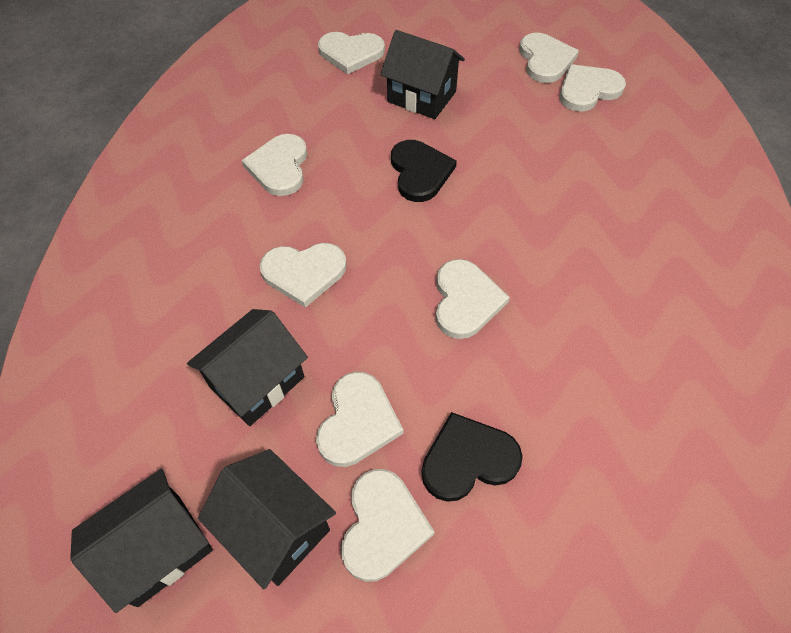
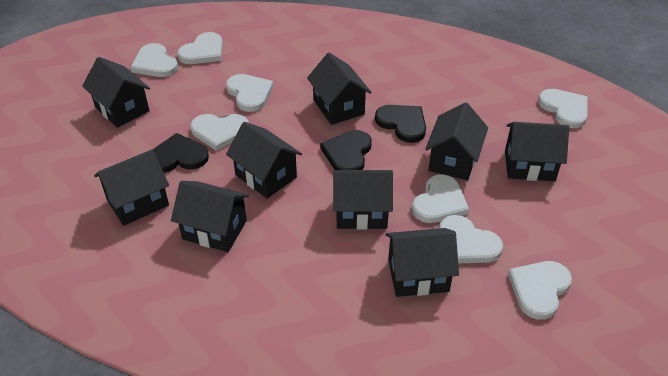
black heart: [391,140,457,202] [421,412,523,502] = 2 -> [152,133,209,173] [320,130,372,170] [375,105,426,143] = 3
black house: [70,469,213,613] [187,309,308,426] [198,449,336,589] [380,30,465,119] = 4 -> [82,57,150,128] [94,149,169,226] [171,181,249,252] [226,122,302,198] [307,53,372,125] [333,170,393,230] [386,228,459,297] [425,102,488,180] [505,122,569,181] = 9

